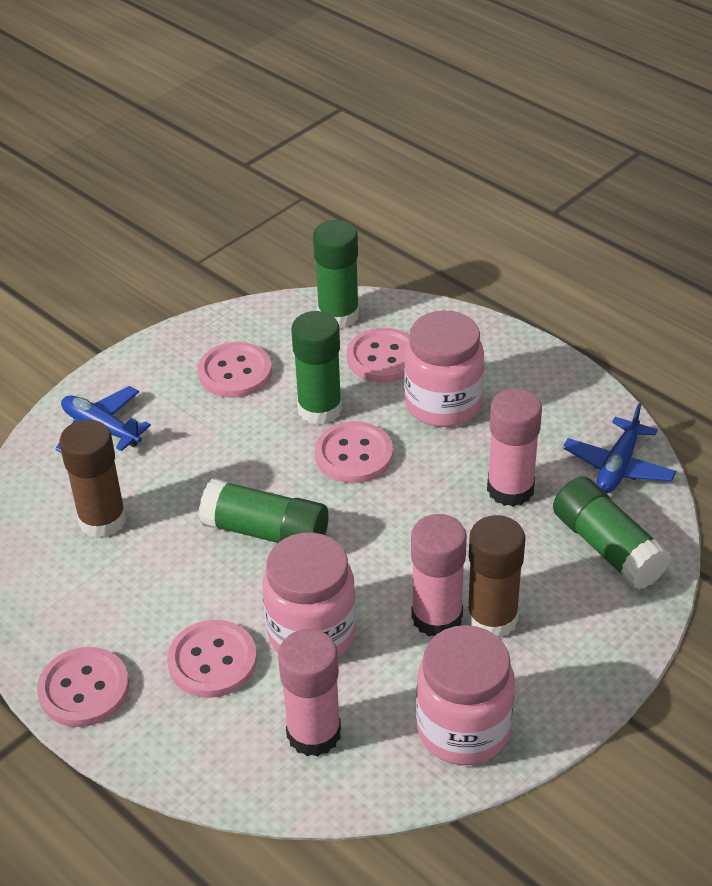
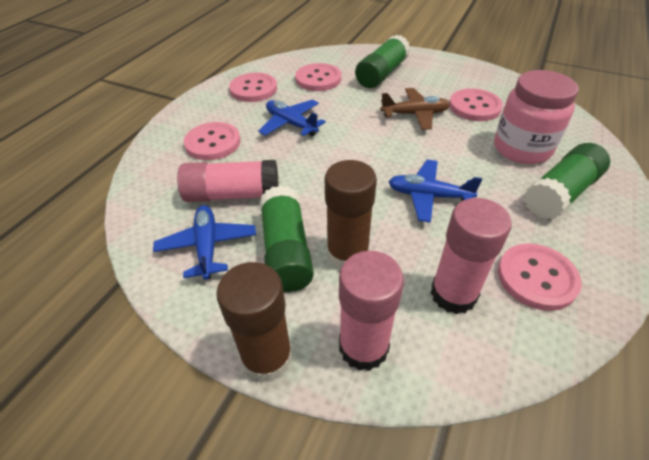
blue plane: [55,386,151,452] [563,403,676,493] = 2 -> [153,205,256,280] [258,100,326,136] [388,159,482,223] = 3
brown plane: none = 0 -> [380,88,450,130] = 1
green glue stick: [199,478,328,543] [291,311,342,425] [313,220,359,329] [553,476,671,590] = 4 -> [260,185,314,292] [355,35,410,88] [524,143,610,219] = 3
pink jar: [263,533,356,657] [404,310,484,427] [416,625,515,765] = 3 -> [494,70,579,164] = 1

